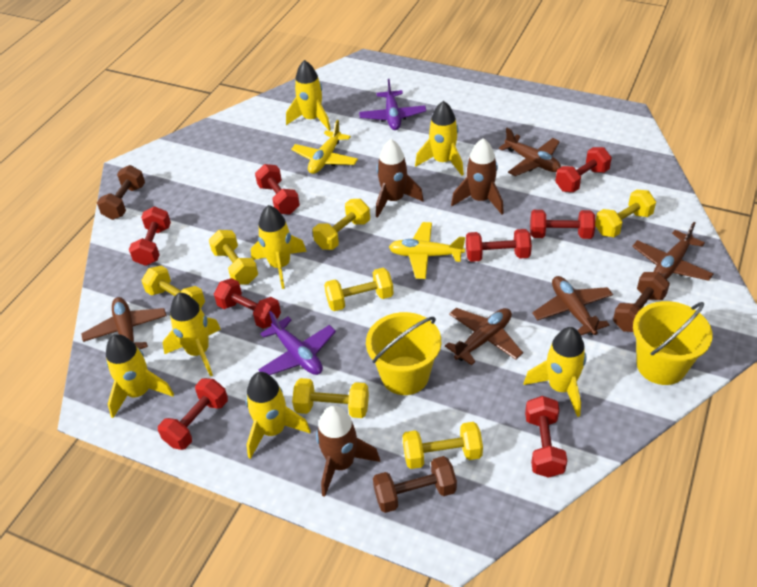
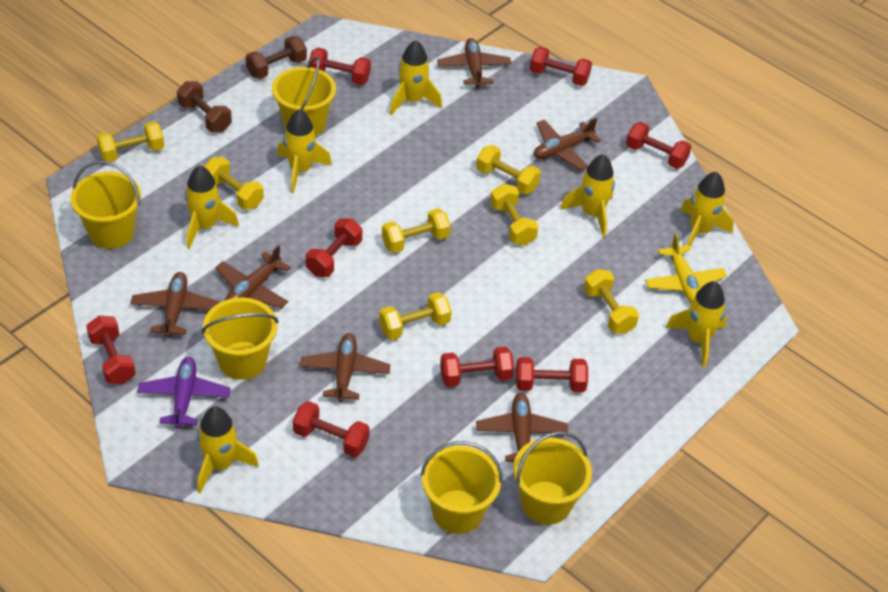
brown dumbbell: [97,165,145,220] [373,456,457,513] [613,272,670,332] = 3 -> [177,81,232,132] [246,36,307,79] = 2
brown plane: [81,297,167,349] [445,308,523,365] [499,128,561,176] [532,276,613,336] [632,222,713,281] = 5 -> [130,272,219,338] [215,245,291,308] [300,333,390,402] [437,38,511,89] [476,393,568,462] [534,118,601,171] = 6
brown rocket: [316,406,380,497] [376,139,424,218] [451,138,504,214] = 3 -> none = 0
purple plane: [258,311,336,375] [359,79,426,130] = 2 -> [137,357,231,429] = 1
yellow bucket: [366,312,441,395] [633,301,712,385] = 2 -> [70,161,141,249] [202,297,279,380] [272,57,336,136] [420,441,503,534] [513,432,592,525] = 5
yellow plane: [291,120,358,174] [389,222,465,279] = 2 -> [645,233,727,303] = 1

